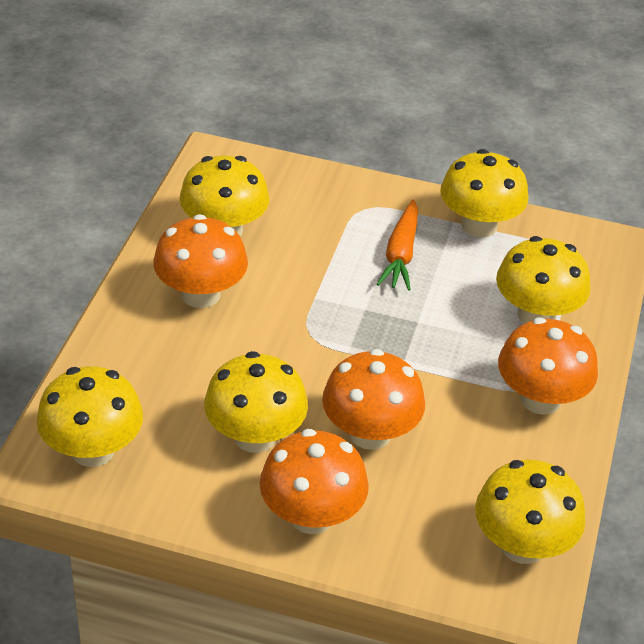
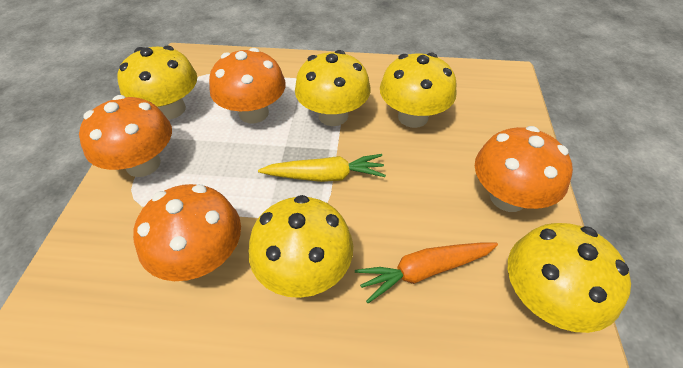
yellow carrot: none = 0 -> [258,154,386,182] = 1
yellow mushroom: [36,366,143,467] [179,156,270,236] [204,351,308,453] [440,149,528,238] [475,459,585,564] [496,236,591,324] = 6 -> [117,45,197,120] [249,195,353,298] [295,50,371,126] [380,52,456,128] [508,223,631,333] = 5

